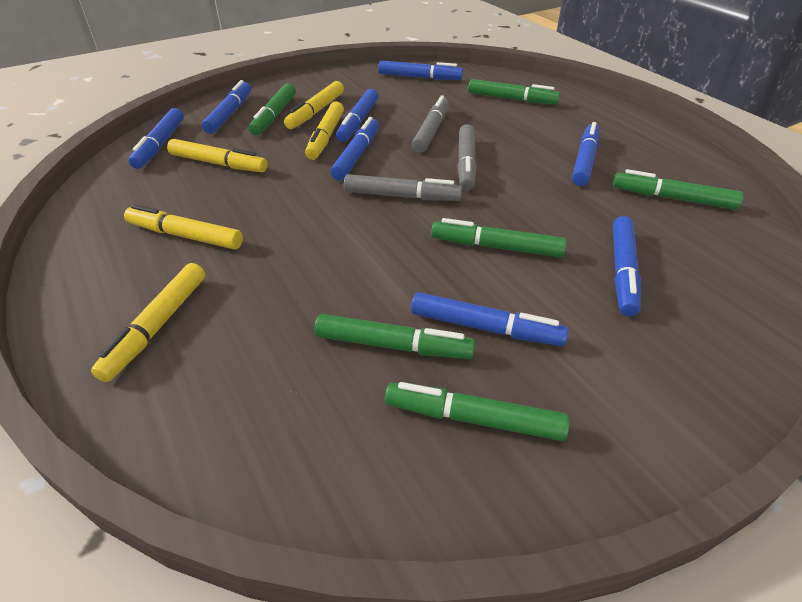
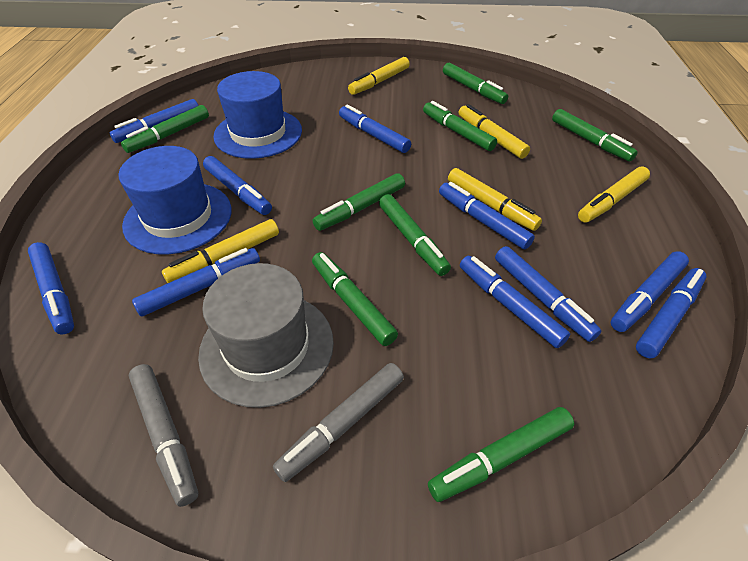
blue hat: none = 0 -> [119,146,232,254] [213,71,302,159] = 2
blue marker: [128,108,184,169] [202,80,251,134] [330,117,379,181] [336,89,379,142] [378,61,463,80] [411,292,569,346] [572,122,599,186] [613,216,641,316] = 8 -> [28,242,74,334] [110,99,199,143] [132,248,260,316] [203,156,272,215] [339,104,411,153] [439,182,535,249] [460,256,570,348] [495,246,601,342] [611,251,689,332] [636,268,707,358] = 10
green marker: [249,83,296,136] [314,314,475,359] [385,382,570,441] [431,218,567,258] [468,79,560,104] [613,169,743,210] = 6 -> [121,105,209,153] [312,252,398,346] [313,173,405,231] [379,194,451,276] [423,101,497,151] [428,407,574,502] [443,63,508,104] [552,109,638,162] = 8
grey hat: none = 0 -> [198,263,334,408] = 1
grey marker: [344,174,462,201] [412,95,449,153] [458,124,477,191] = 3 -> [129,364,198,507] [273,363,404,482] = 2

